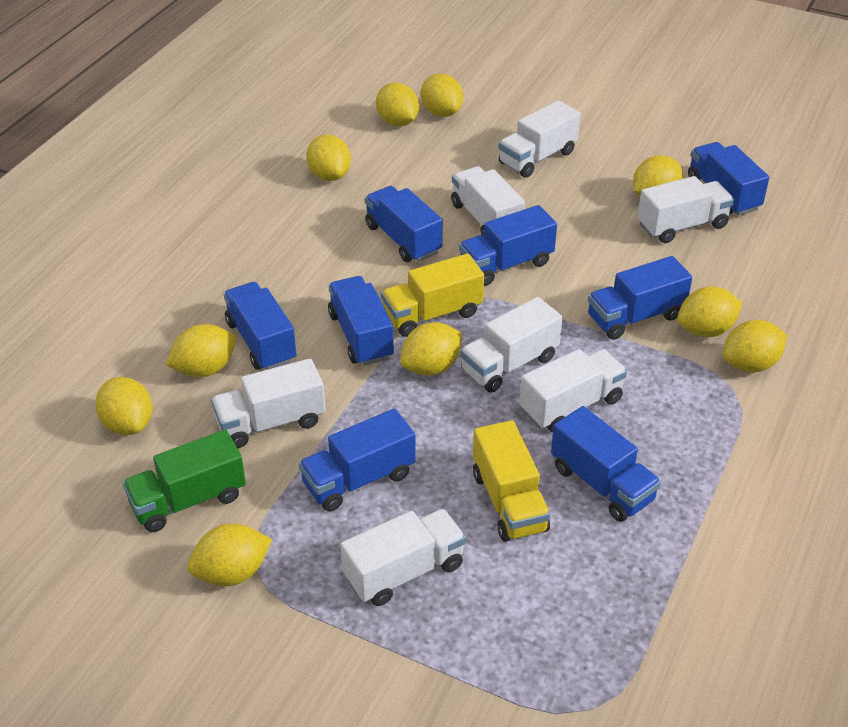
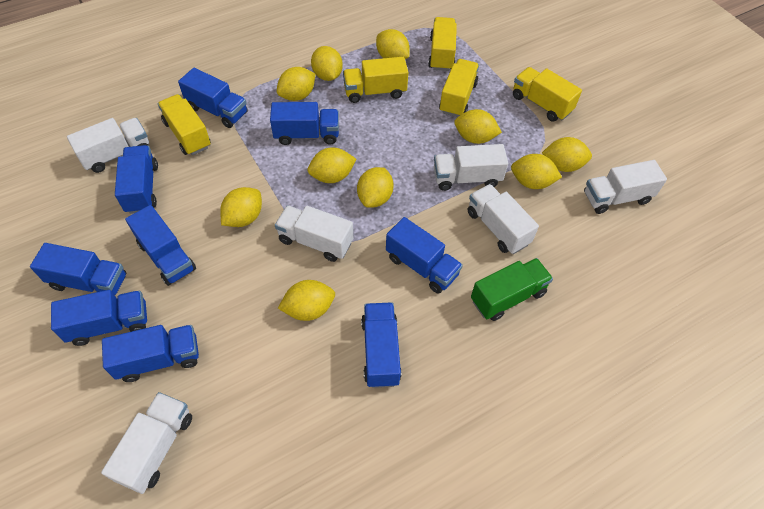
blue truck: [224,282,296,370] [299,409,416,511] [328,276,394,366] [365,186,443,262] [459,205,557,286] [551,406,661,522] [588,256,692,340] [688,142,769,216] = 8 -> [30,243,126,295] [51,290,147,346] [102,325,199,382] [115,145,158,214] [125,205,196,286] [178,68,248,128] [270,102,339,145] [361,302,401,388] [386,217,463,294] = 9
white truck: [211,358,326,448] [340,509,466,606] [451,166,525,237] [460,297,563,393] [498,100,581,178] [520,349,627,432] [638,176,734,243] = 7 -> [67,118,149,173] [101,392,192,494] [275,205,353,262] [434,144,508,191] [468,184,539,254] [584,160,667,214] = 6
yellow truck: [381,254,484,337] [473,420,551,542] = 2 -> [158,94,211,155] [343,57,408,103] [428,17,457,71] [439,59,479,117] [513,67,582,122] = 5

